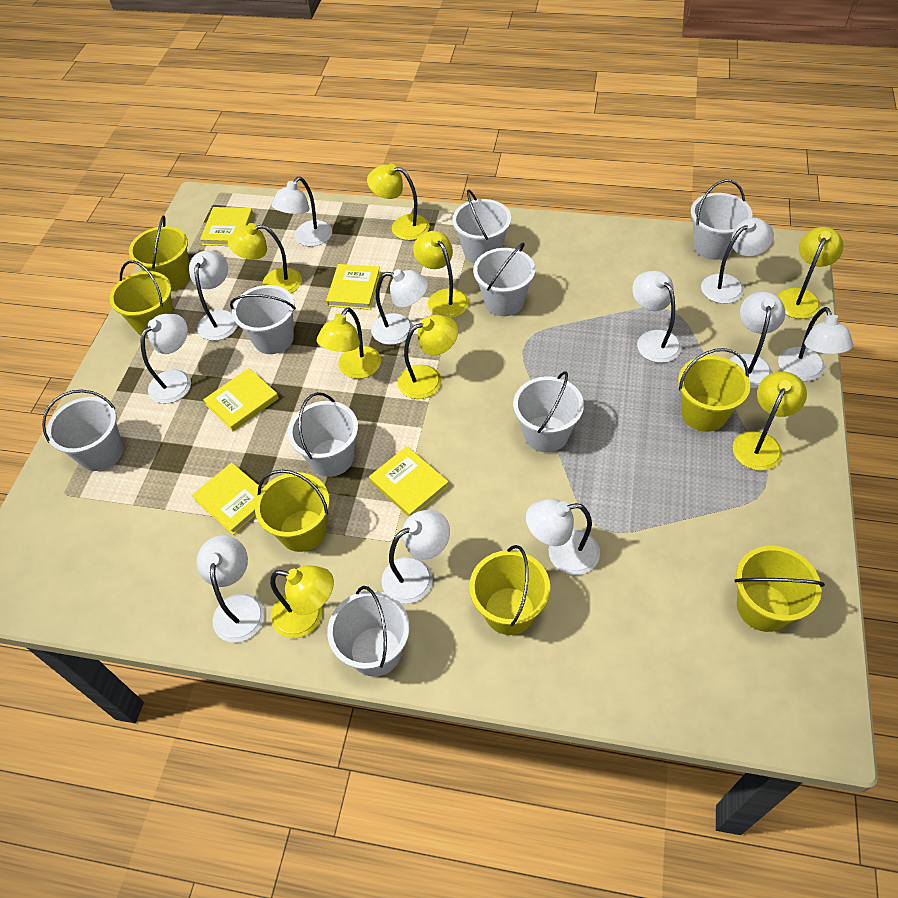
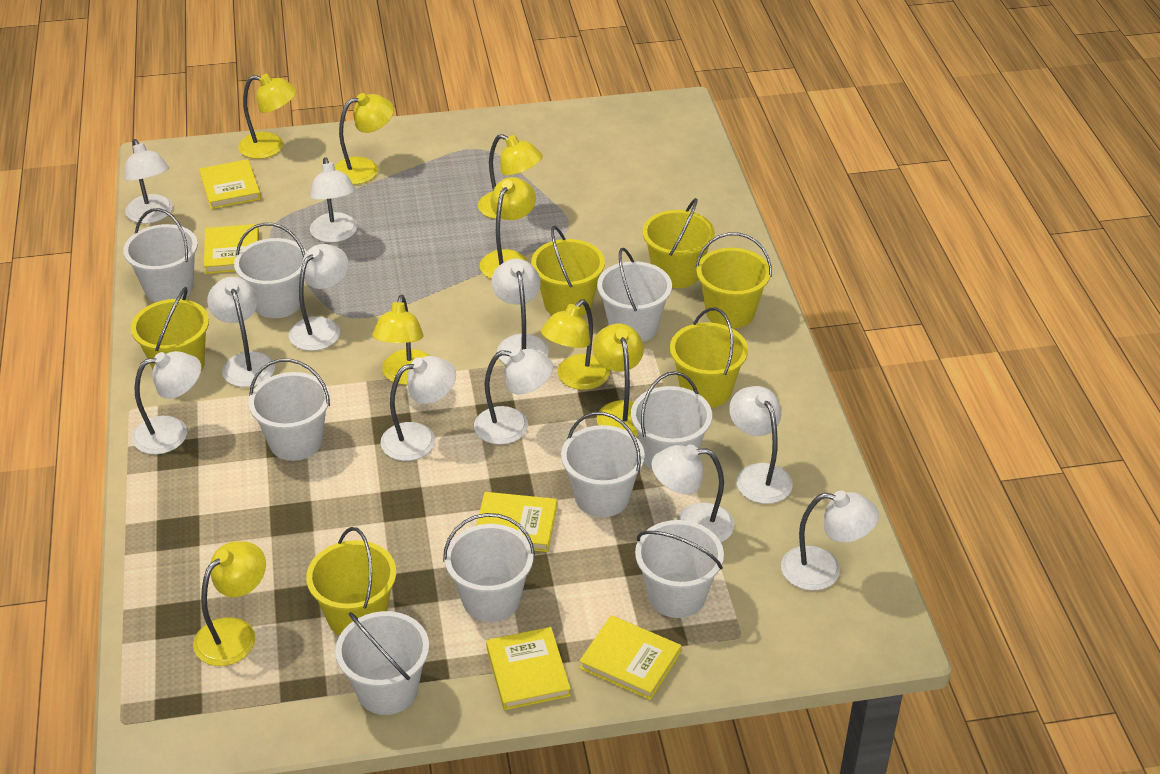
white bucket: [42,390,123,471] [230,285,296,354] [288,392,358,477] [327,586,410,677] [452,190,511,264] [473,242,535,316] [513,371,584,452] [691,180,753,260] = 8 -> [123,208,198,302] [234,223,307,318] [249,359,330,461] [335,611,429,715] [443,513,535,622] [561,412,645,517] [597,248,672,342] [631,371,712,471] [635,520,724,618] = 9

